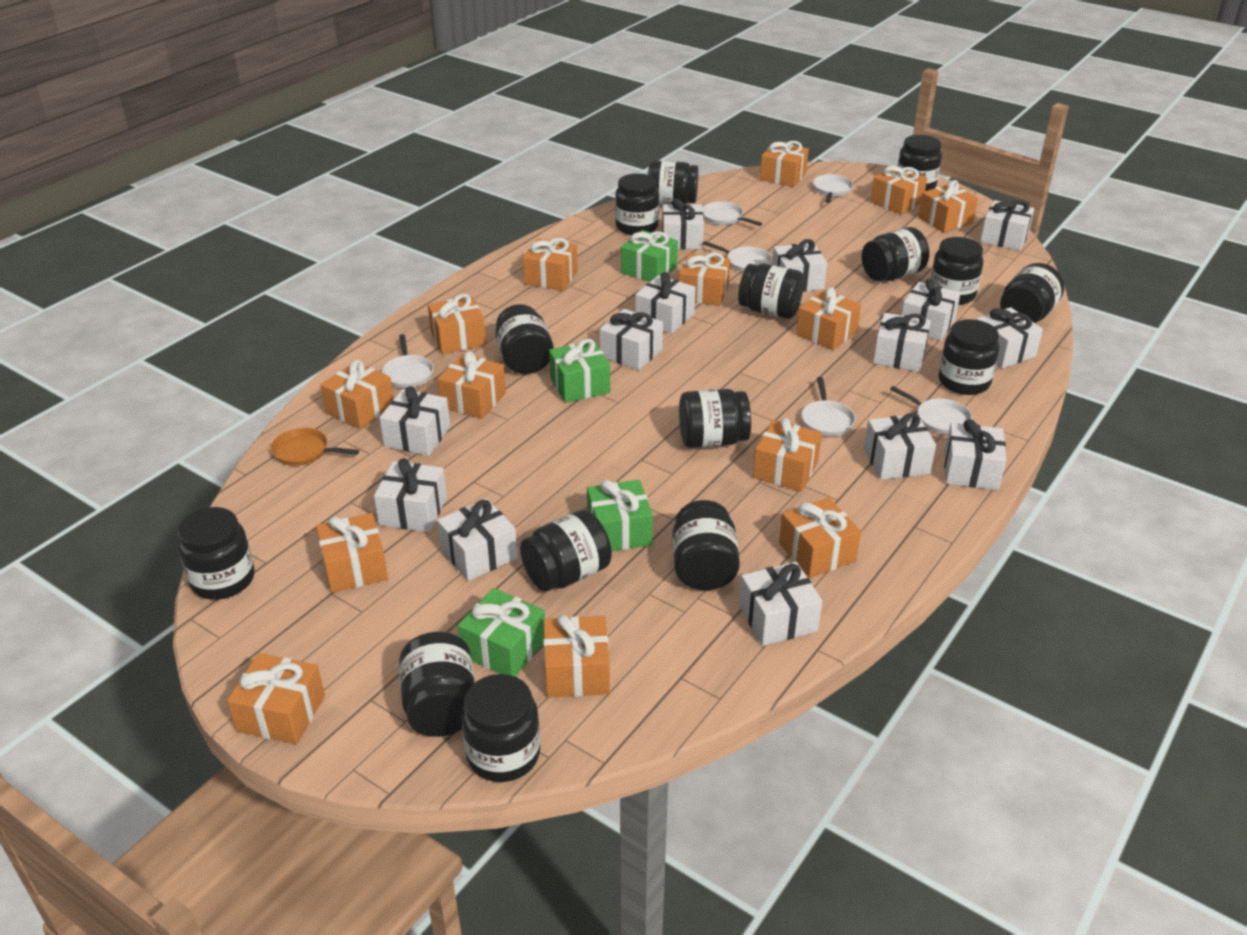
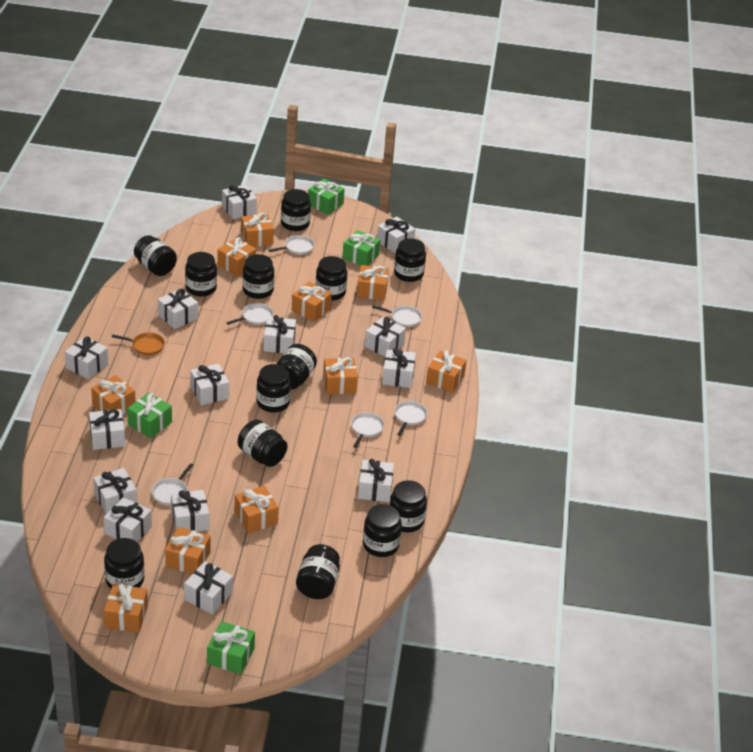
black jar: [178,507,254,600] [399,632,475,737] [461,674,540,782] [495,304,554,374] [520,510,612,592] [615,173,659,235] [648,160,699,204] [672,500,740,590] [679,389,751,448] [738,263,804,319] [862,227,929,281] [898,135,942,191] [930,237,983,305] [938,319,999,395] [1000,263,1064,323] = 15 -> [104,538,145,589] [134,235,177,276] [185,252,217,297] [238,420,288,467] [243,254,274,299] [256,364,291,412] [277,344,317,390] [281,189,311,231] [296,544,340,599] [315,256,347,301] [363,504,402,557] [389,480,427,532] [394,238,426,282] = 13
orange gift: [227,653,325,744] [316,513,388,593] [320,360,394,429] [428,294,486,354] [437,351,506,419] [523,238,578,291] [543,615,610,698] [679,252,731,306] [753,418,822,492] [760,141,809,187] [779,498,861,578] [796,287,861,350] [870,166,927,215] [918,180,978,233] = 14 -> [91,375,136,415] [104,584,148,633] [165,527,210,574] [217,237,256,276] [235,486,279,533] [241,213,274,247] [292,282,332,322] [323,357,358,394] [357,265,389,301] [426,351,467,393] = 10

